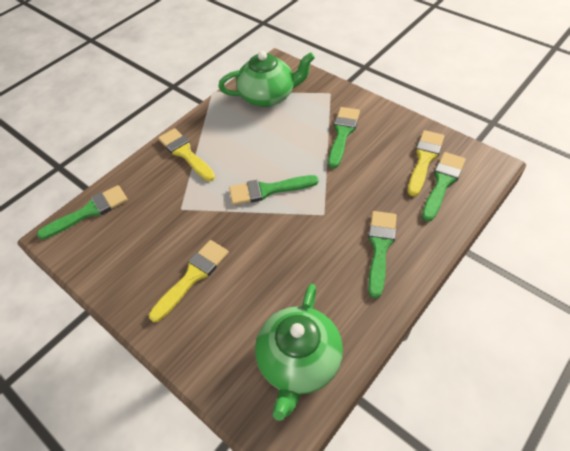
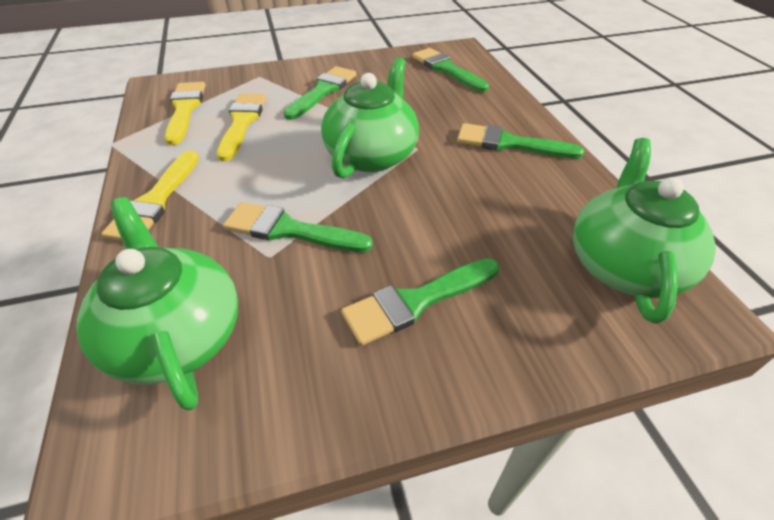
green teapot: [218,51,315,107] [255,284,343,421] = 2 -> [76,197,238,411] [321,57,419,179] [573,138,716,324] = 3

